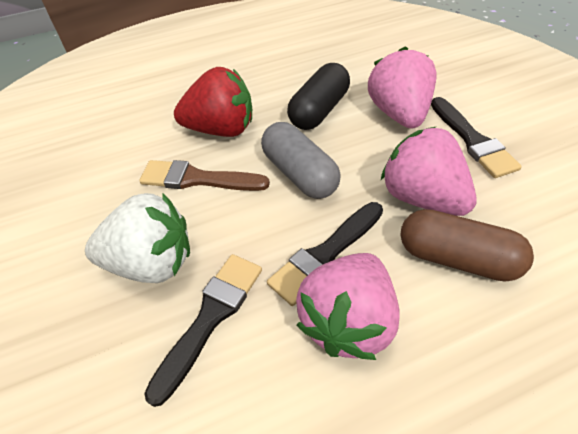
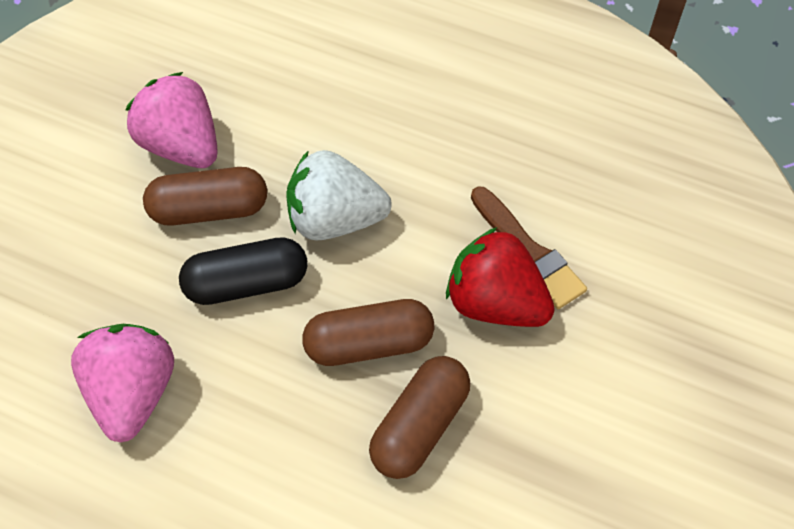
black brush: [144,254,262,407] [267,202,383,306] [431,97,522,178] = 3 -> none = 0
brown capsule: [401,209,534,282] = 1 -> [143,167,267,226] [302,299,434,366] [369,356,470,479] = 3
grey capsule: [261,122,341,199] = 1 -> none = 0
pink strawberry: [296,253,400,360] [368,46,437,129] [381,126,477,216] = 3 -> [71,324,174,442] [126,72,218,168] = 2

